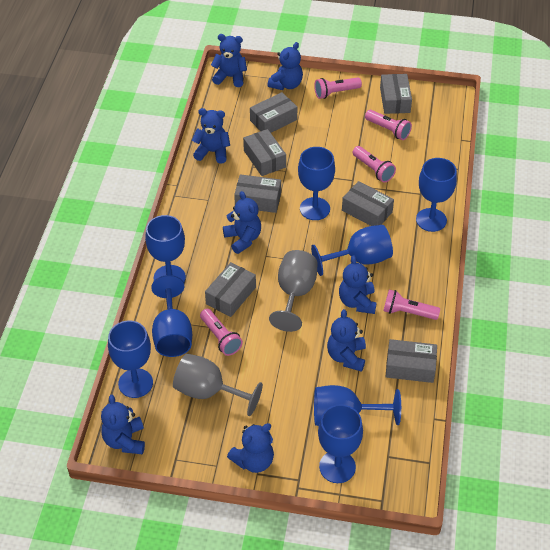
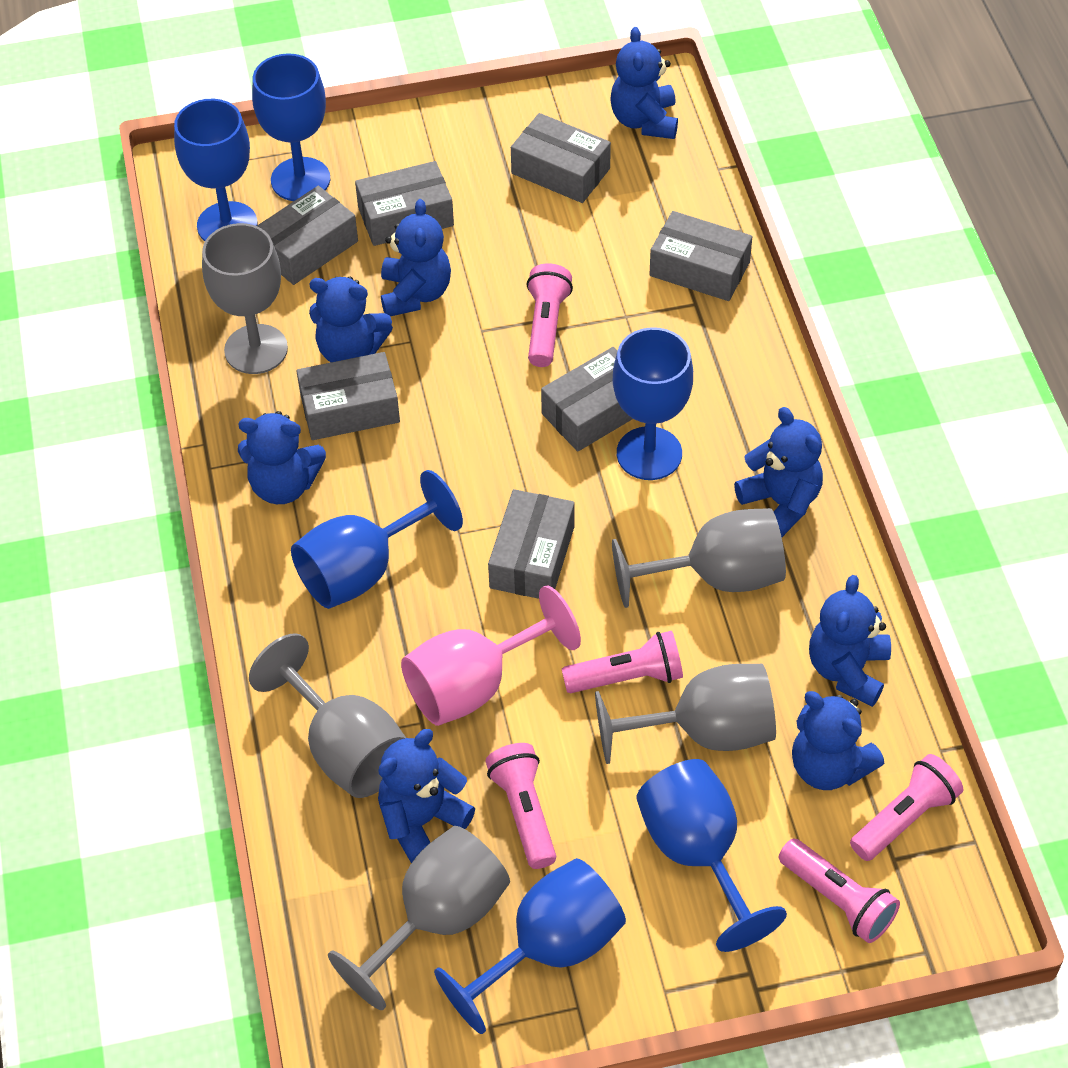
blue goblet: [108,320,153,398] [145,215,186,282] [151,275,192,357] [298,147,335,220] [311,225,393,276] [314,385,401,426] [318,404,363,483] [416,158,457,232] = 8 -> [174,99,258,241] [252,53,330,201] [291,470,463,609] [434,858,626,1034] [613,327,693,480] [636,759,787,952] = 6
grey goblet: [173,354,263,416] [269,250,318,332] = 2 -> [202,223,288,374] [249,633,406,798] [328,826,510,1010] [595,664,776,764] [612,508,786,608] = 5
pink goblet: none = 0 -> [401,586,581,726] = 1

